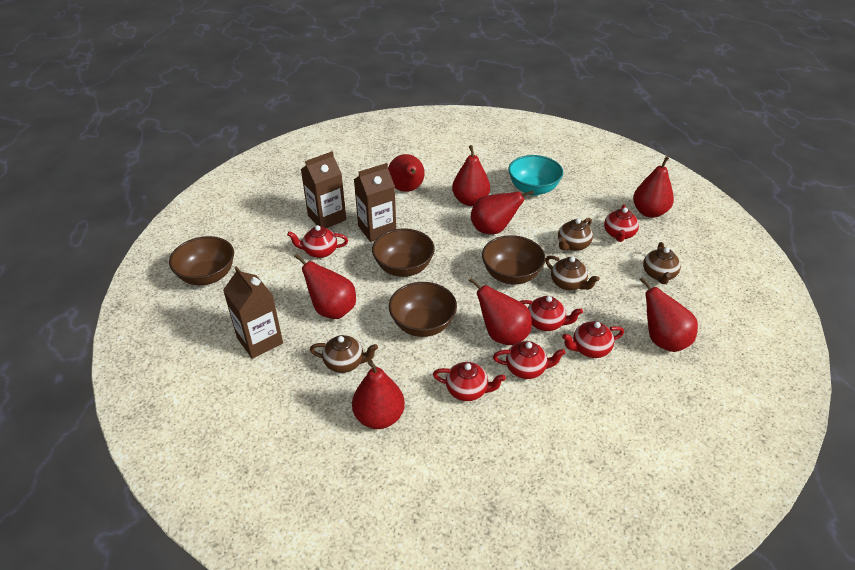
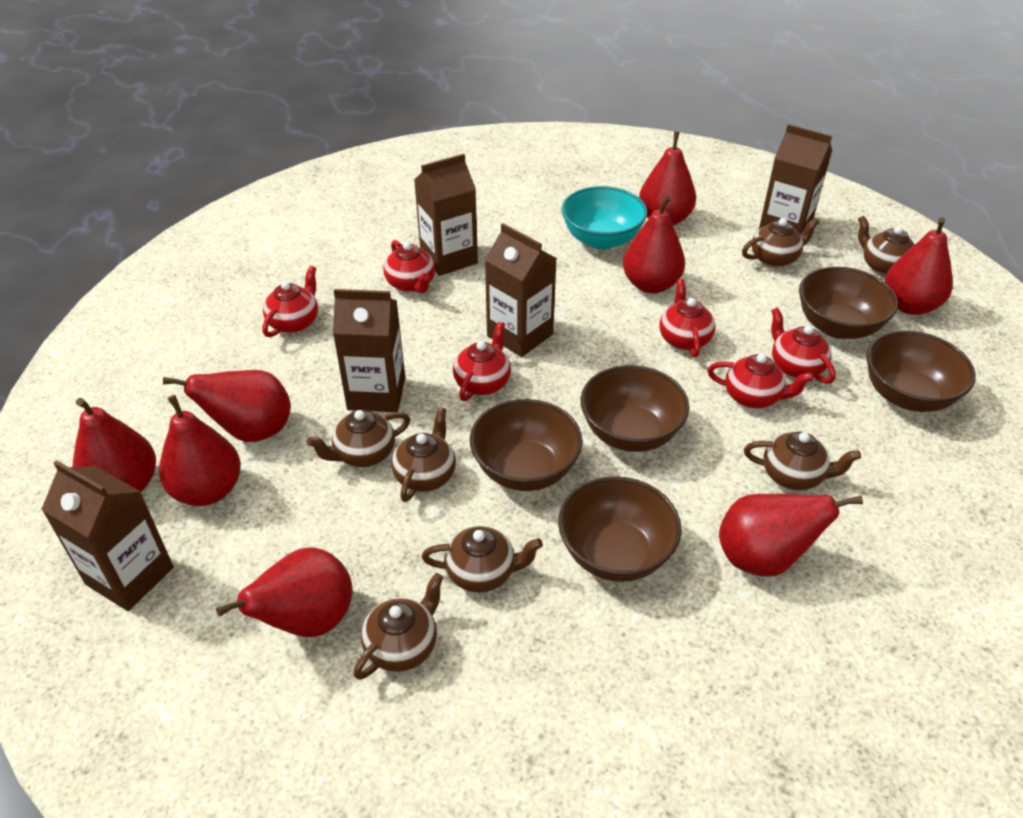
brown bowl: [169,236,234,285] [372,228,435,277] [389,282,457,337] [482,235,546,284] = 4 -> [470,399,583,491] [558,476,682,582] [581,365,690,452] [799,267,898,339] [866,331,976,412] = 5
brown carton: [223,266,283,359] [301,151,346,228] [354,163,396,242] = 3 -> [41,460,174,611] [333,289,405,412] [414,154,478,276] [485,223,557,357] [759,124,832,234] = 5
brown teapot: [310,335,378,373] [545,255,600,290] [558,218,593,251] [643,242,681,284] = 4 -> [307,410,410,467] [353,573,444,680] [391,407,456,502] [422,526,543,593] [742,218,820,267] [744,432,861,490] [858,216,915,276] = 7

